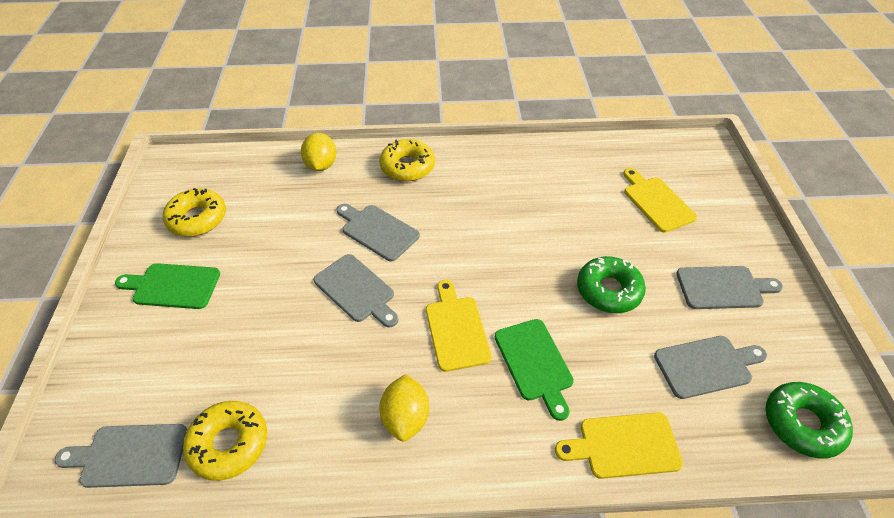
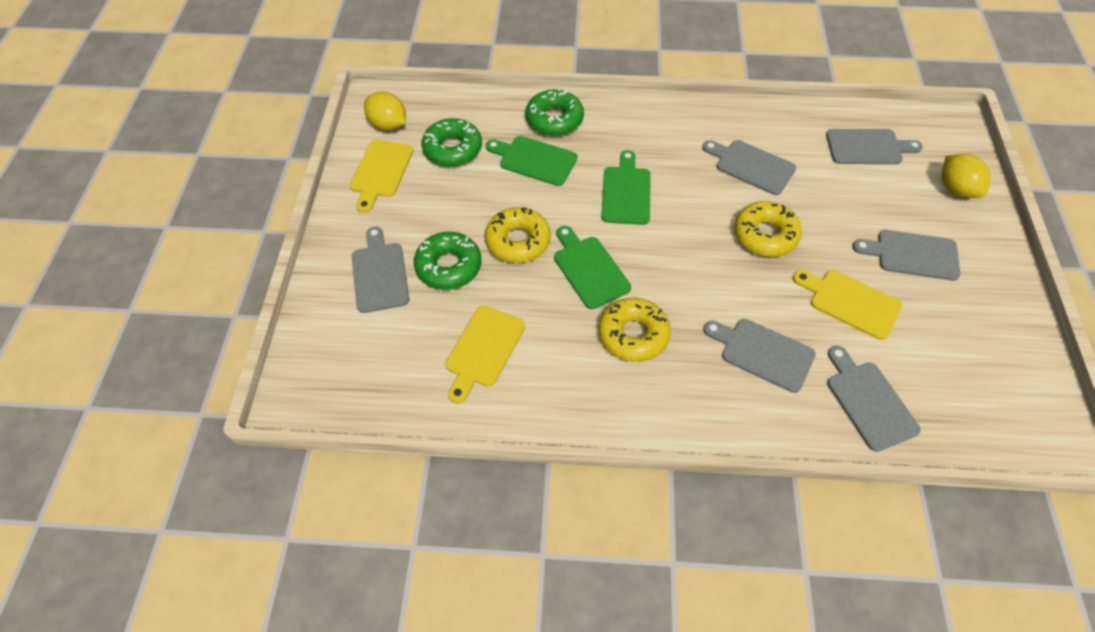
green cutting board: [115,263,220,309] [495,319,574,421] = 2 -> [486,136,577,186] [554,226,631,309] [601,150,651,225] = 3
green donut: [577,256,646,313] [765,382,853,459] = 2 -> [414,232,481,290] [421,118,482,167] [525,88,584,136] = 3
grey cutting board: [55,424,187,488] [314,254,398,328] [336,204,420,261] [654,336,767,399] [676,266,783,309] = 5 -> [352,227,409,313] [702,140,796,195] [703,319,816,393] [826,129,923,164] [827,346,921,452] [852,230,960,281] = 6

